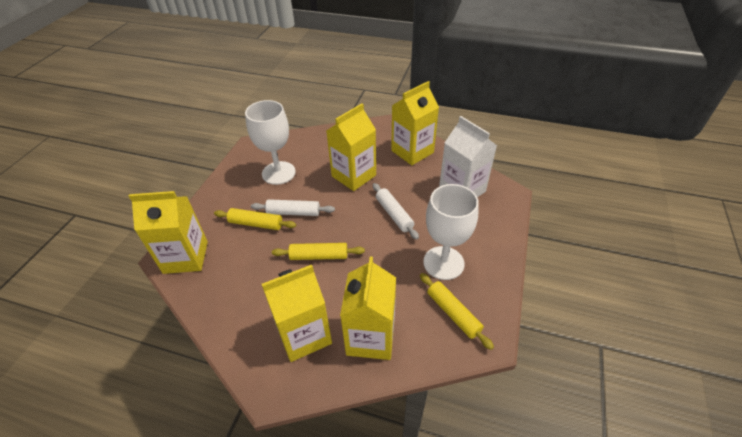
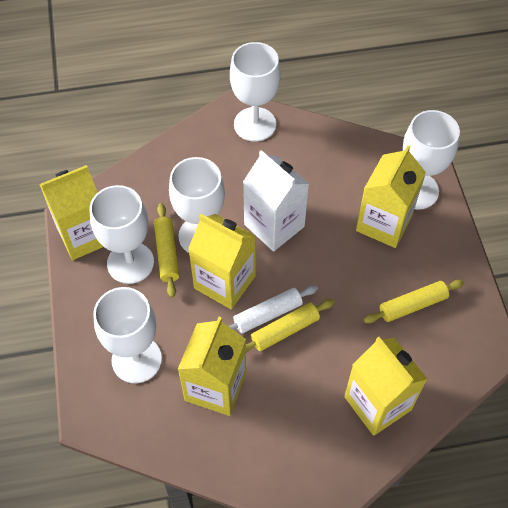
white goblet: [245,100,296,185] [423,184,479,280] = 2 -> [90,185,154,284] [93,287,162,384] [169,157,225,253] [230,42,281,142] [403,110,460,209] = 5
white rolling pin: [251,199,335,216] [373,183,419,240] = 2 -> [229,285,318,334] = 1

